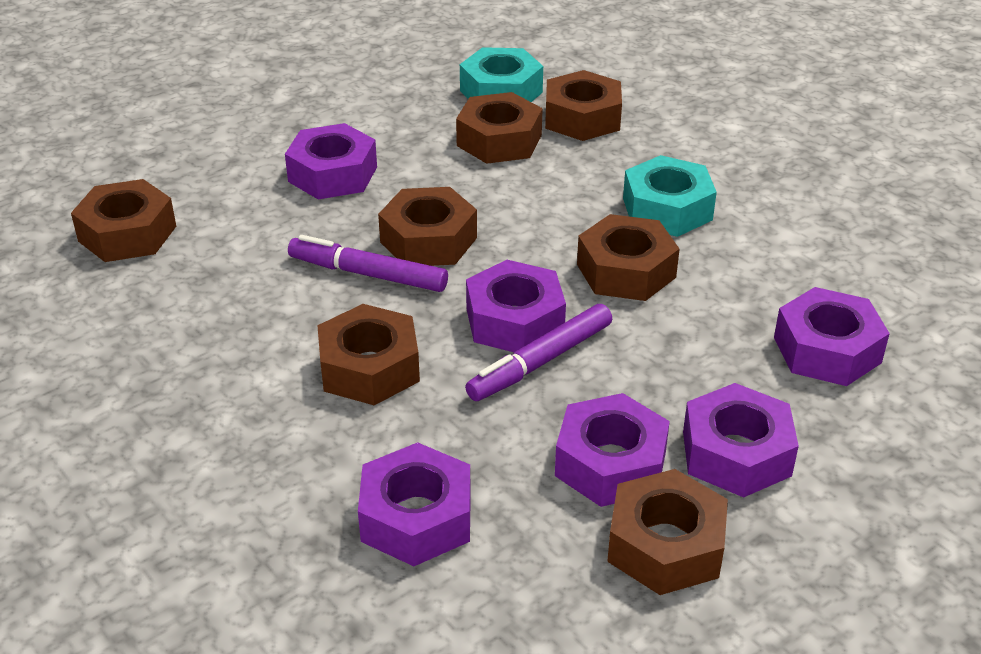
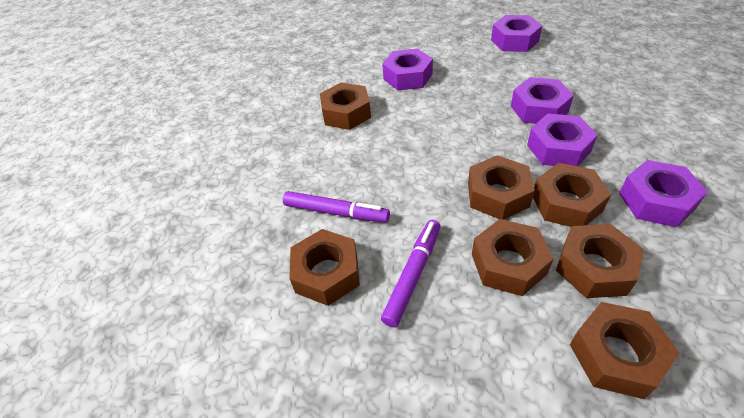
purple nut: [285,123,377,200] [358,442,471,566] [466,260,566,352] [555,393,670,507] [683,383,799,497] [774,287,890,386] = 6 -> [382,48,433,90] [491,15,542,52] [511,77,574,124] [527,113,598,166] [619,160,708,227] = 5
turquoise nut: [460,47,543,102] [623,155,717,237] = 2 -> none = 0

